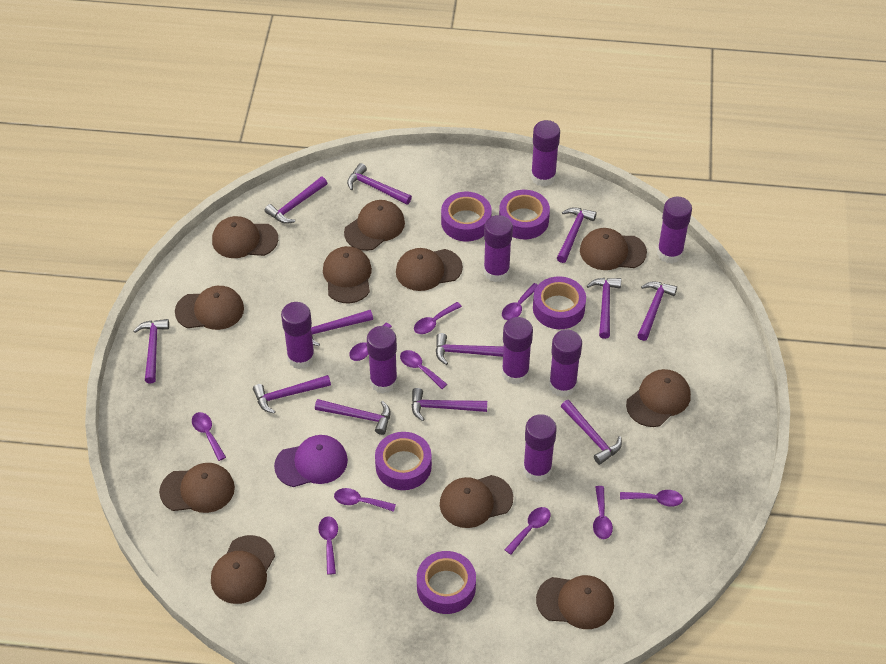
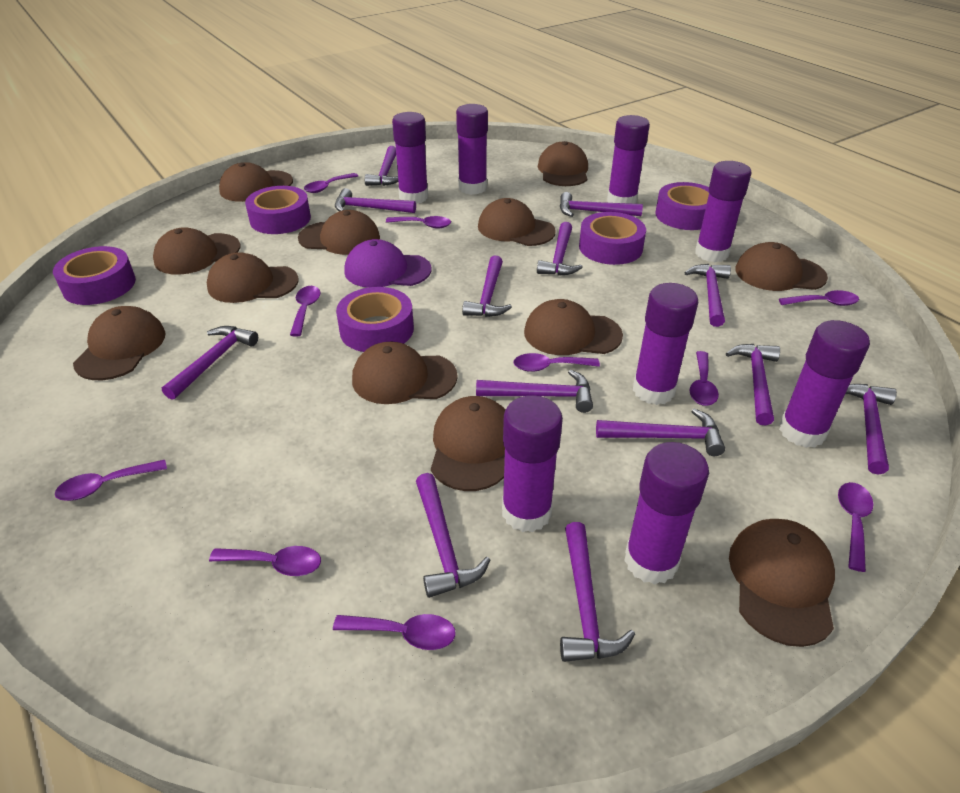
brown cap: [159,463,235,513] [175,286,244,330] [211,535,275,604] [212,216,278,258] [323,246,372,303] [344,200,405,251] [396,248,463,291] [440,475,513,528] [536,575,614,629] [580,228,647,270] [626,369,691,427] = 11 -> [73,306,165,380] [153,227,241,275] [207,252,299,303] [219,162,293,202] [298,210,380,255] [352,342,458,404] [431,396,506,491] [478,198,556,246] [524,299,623,355] [538,141,588,186] [729,519,835,647] [735,242,828,291] = 12
purple hammer: [134,319,169,383] [253,375,331,414] [265,177,327,224] [311,310,373,346] [315,399,391,435] [347,163,412,205] [412,388,487,421] [436,333,504,365] [557,207,597,263] [561,400,622,465] [587,278,621,339] [637,282,677,341] = 12 -> [162,326,258,400] [335,188,416,213] [365,146,398,186] [416,473,490,598] [462,255,512,317] [476,370,593,413] [537,222,583,276] [560,192,643,217] [560,522,635,662] [596,409,725,456] [684,264,731,327] [726,344,780,426] [845,384,897,475] = 13

